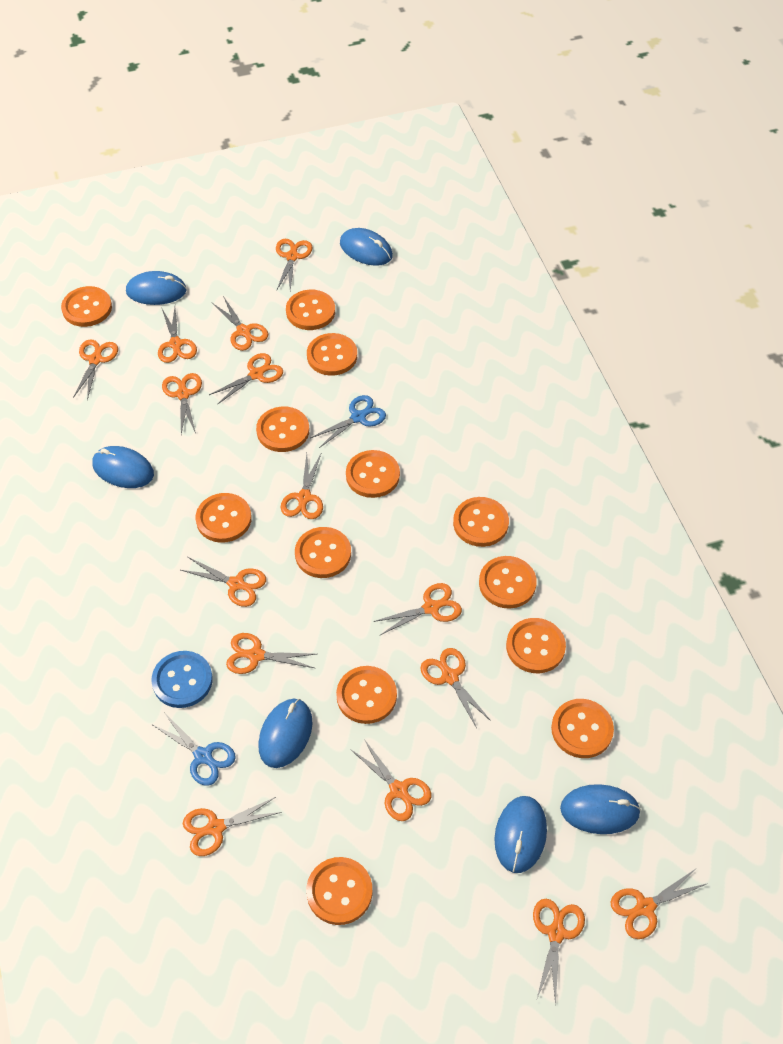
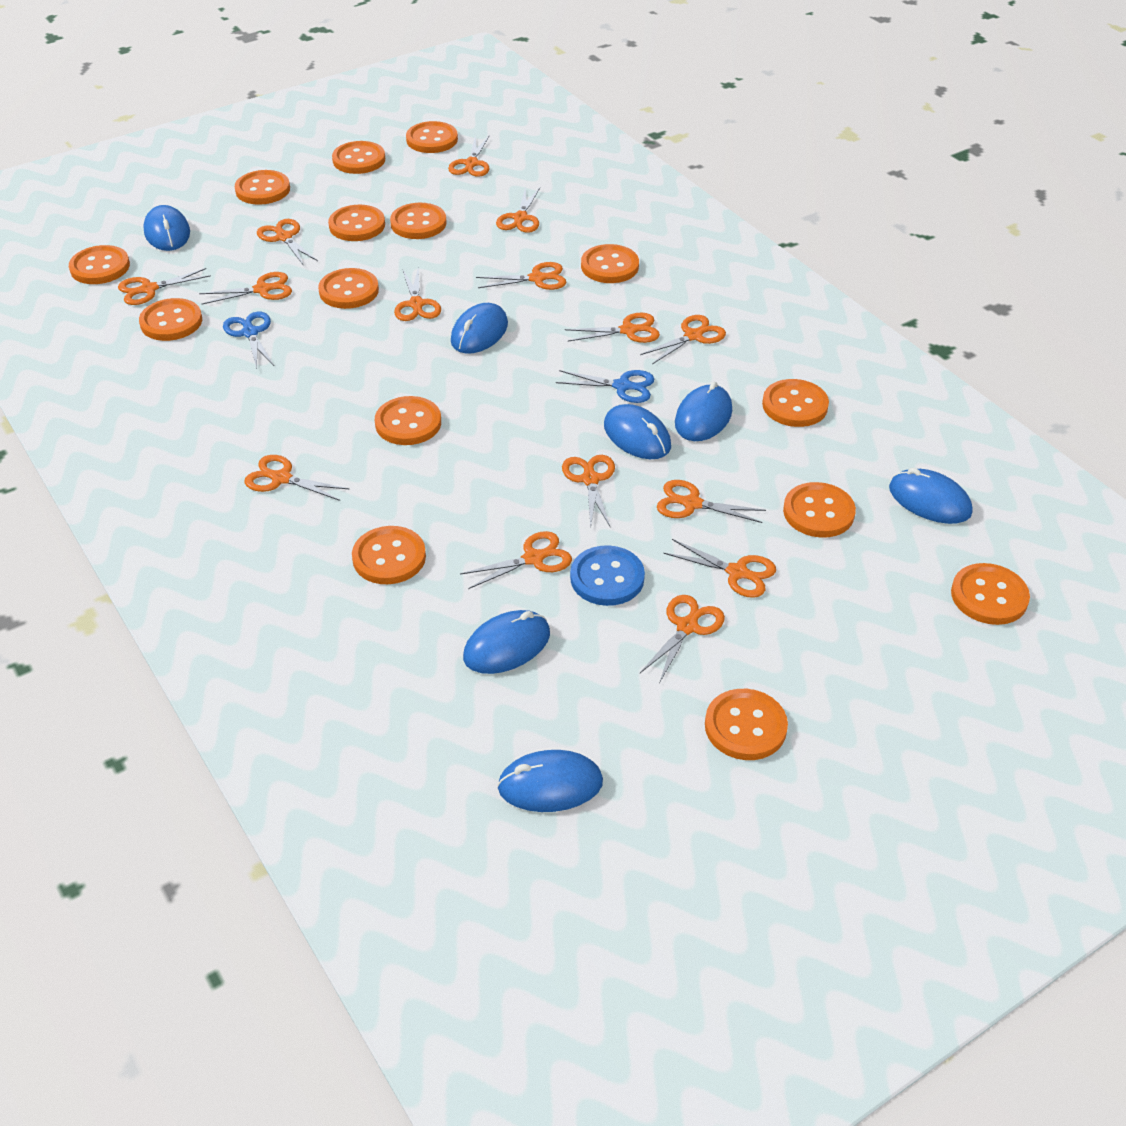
blue mouse: [92,446,154,488] [126,271,187,305] [258,699,313,768] [340,228,393,266] [494,796,547,873] [560,784,641,834] = 6 -> [143,205,190,251] [451,303,508,354] [463,610,550,674] [497,750,603,812] [604,404,671,459] [675,382,732,441] [889,468,972,524] = 7
orange button: [61,286,112,327] [195,493,252,543] [256,406,309,452] [286,290,335,330] [295,527,351,578] [306,857,373,925] [307,333,357,376] [336,666,397,724] [346,450,400,498] [453,497,509,547] [479,556,537,609] [506,618,566,673] [551,699,614,758] = 13 -> [69,245,130,284] [139,298,202,341] [235,170,290,205] [318,268,379,309] [328,205,385,241] [332,141,385,174] [352,526,426,584] [375,396,441,445] [390,203,447,239] [406,121,458,153] [581,244,639,283] [705,689,788,760] [762,379,829,427] [783,482,856,538] [951,563,1030,625] = 15

